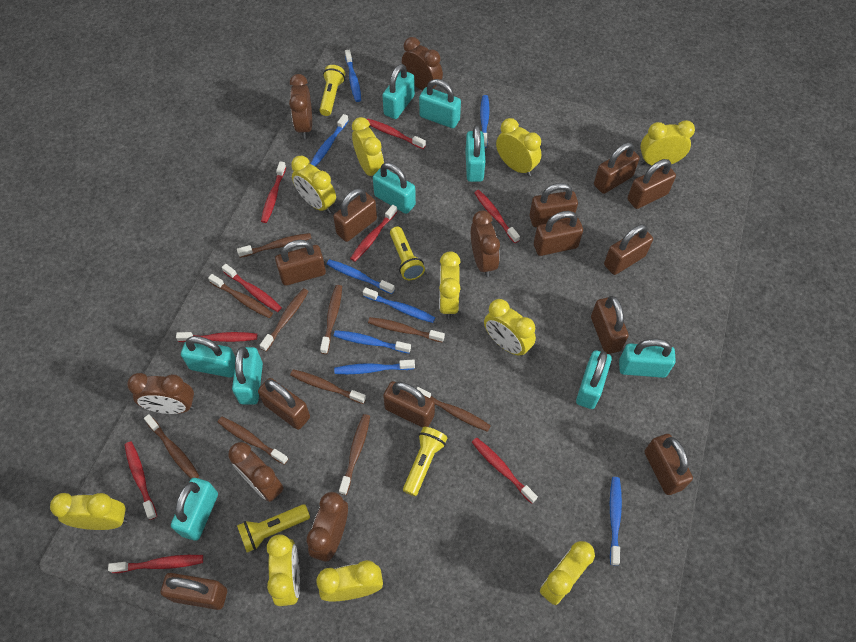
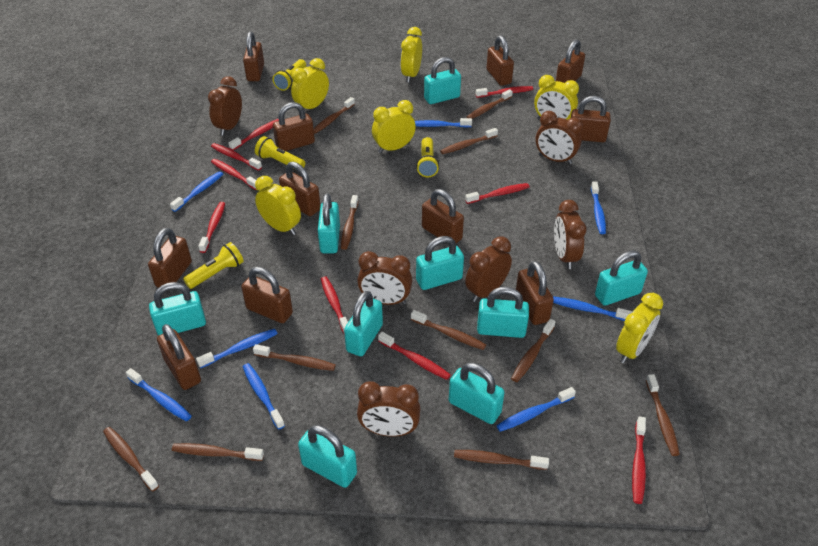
brown padlock: [161,573,227,610] [258,378,310,430] [275,240,326,286] [333,188,377,242] [383,381,435,428] [530,183,578,227] [534,211,583,256] [591,296,629,354] [594,142,640,194] [604,224,653,275] [628,159,676,209] [644,434,693,495] = 12 -> [148,228,192,288] [157,324,201,390] [241,267,293,323] [243,32,264,81] [273,102,315,151] [279,162,320,216] [422,189,464,243] [486,36,514,86] [516,261,554,325] [556,39,585,83] [571,96,611,142] = 11
brown toothbrush: [144,414,199,479] [208,274,273,318] [218,417,288,465] [237,233,312,258] [260,288,309,352] [290,369,366,404] [320,285,342,354] [339,414,370,495] [368,317,445,343] [416,387,491,432] = 10 -> [103,427,159,491] [172,443,264,461] [253,344,336,371] [314,97,355,133] [341,195,358,250] [411,310,486,350] [440,128,498,154] [454,450,549,470] [467,89,513,119] [511,319,556,382] [646,374,680,456] = 11
yellow clock: [50,493,127,530] [267,534,300,606] [291,156,336,214] [316,560,383,601] [352,117,384,176] [439,251,461,319] [484,299,536,357] [496,118,541,176] [540,541,595,605] [640,120,695,165] = 10 -> [255,176,301,235] [291,58,329,110] [372,100,416,153] [401,27,422,83] [534,75,579,120] [616,293,663,363] = 6

